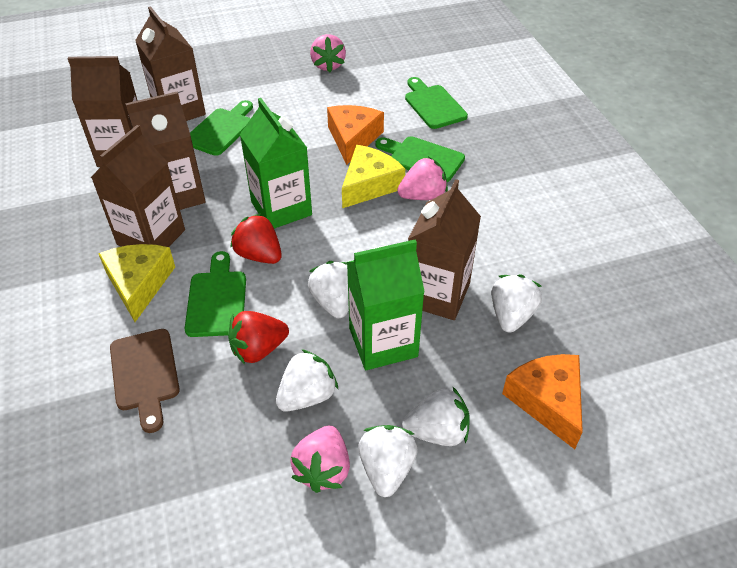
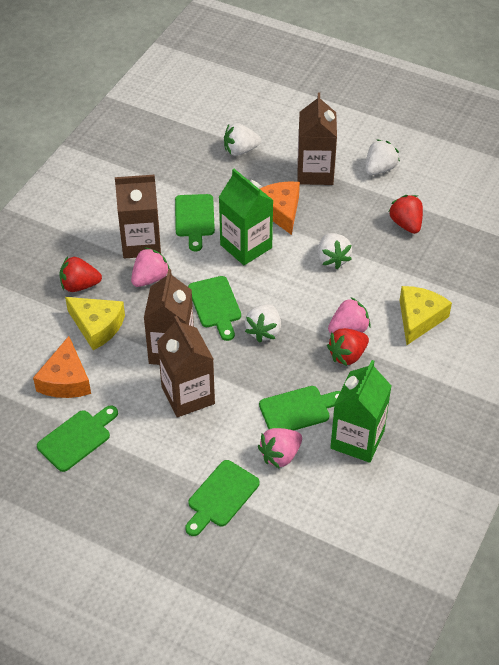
brown carton: [67,56,138,167] [91,125,185,247] [125,92,206,210] [135,6,206,121] [408,179,481,320] = 5 -> [115,175,161,259] [144,269,194,365] [157,316,215,417] [298,93,337,185] = 4
brown cutting board: [110,329,180,433] = 1 -> none = 0
green cutting board: [185,251,246,337] [190,100,253,156] [375,136,465,182] [405,77,468,129] = 4 -> [37,405,118,472] [175,194,215,252] [185,460,260,536] [188,276,241,341] [259,386,340,430] = 5
red strawberry: [228,311,289,364] [230,213,282,264] = 2 -> [59,257,102,292] [327,328,369,366] [388,195,423,234] = 3
white strawberry: [276,349,338,411] [308,261,349,318] [358,425,418,497] [402,387,470,446] [491,274,542,333] = 5 -> [224,123,261,156] [245,304,281,343] [318,233,352,269] [365,139,400,175] = 4

